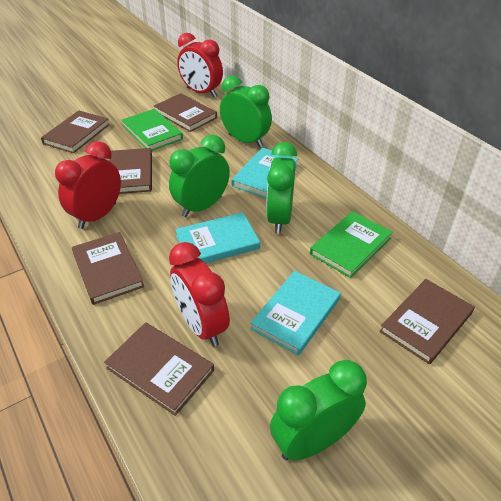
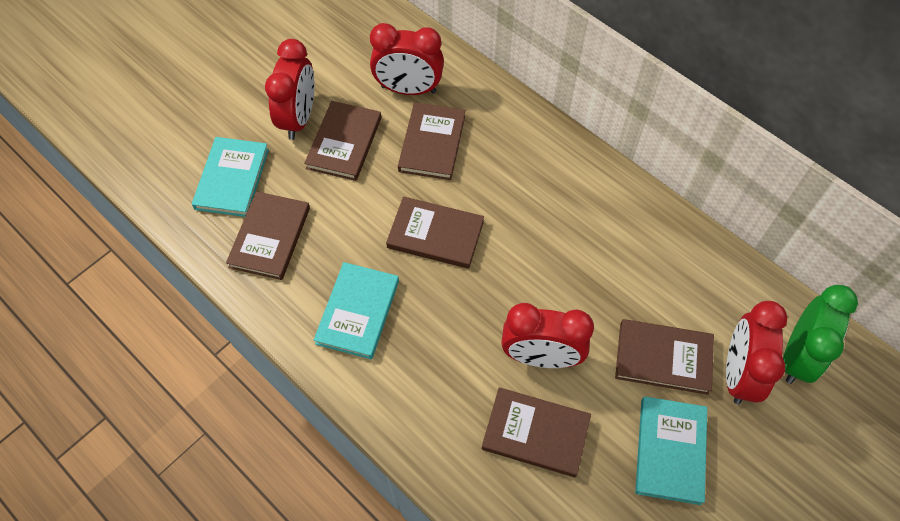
green book: [122,109,183,151] [310,211,393,278] = 2 -> none = 0
green clock: [169,135,230,217] [220,76,272,147] [266,142,297,234] [270,360,367,460] = 4 -> [783,285,858,384] = 1
red clock: [55,141,121,229] [169,242,230,346] [177,33,223,97] = 3 -> [265,39,315,140] [370,23,444,95] [501,303,594,368] [726,301,787,405] = 4

